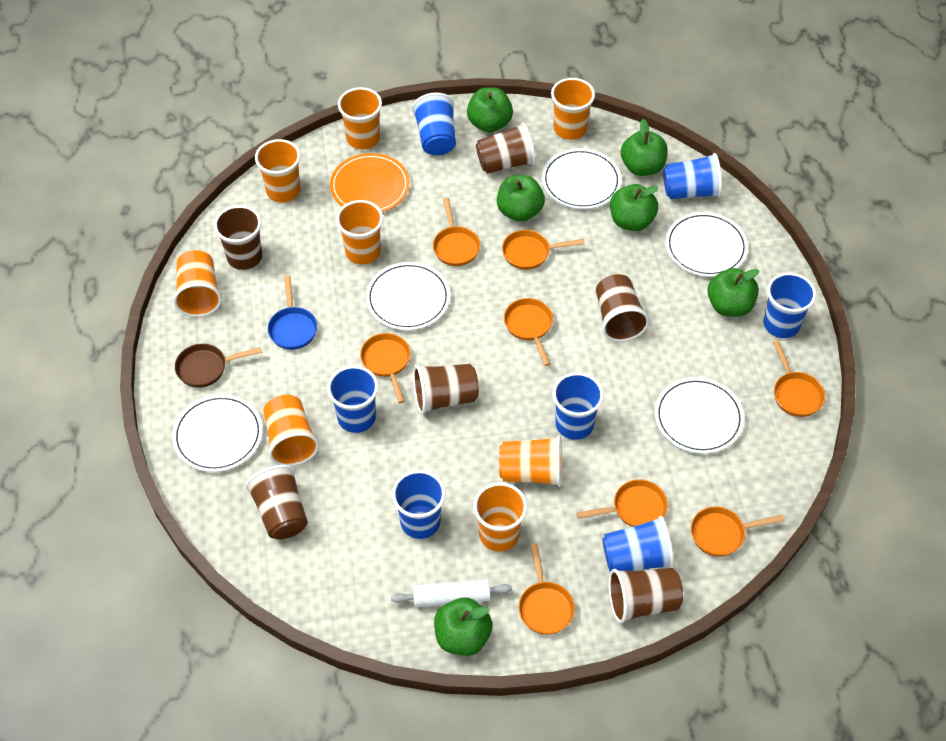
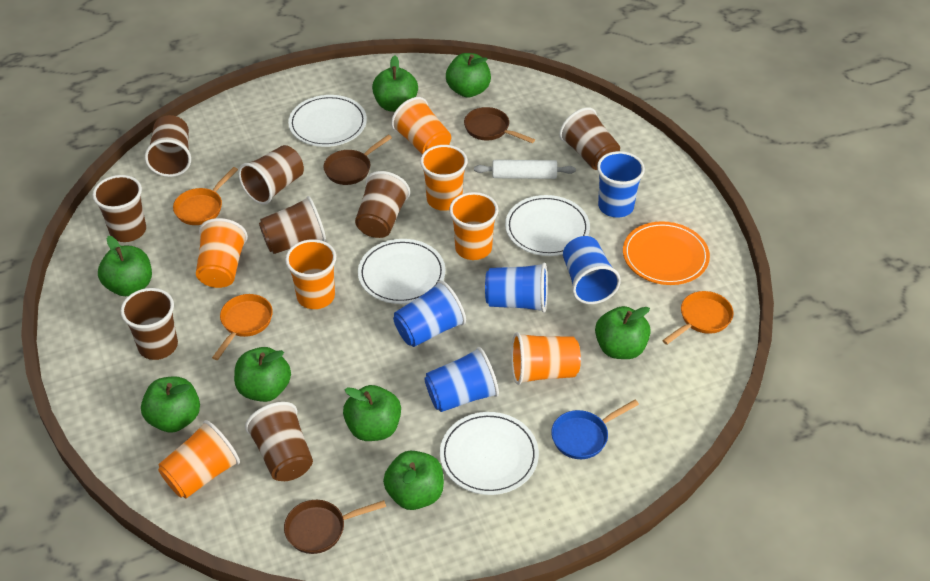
blue cup: [327,365,378,433] [392,470,446,539] [412,92,456,155] [552,372,604,440] [602,516,674,572] [663,153,722,199] [764,272,816,338] = 7 -> [393,280,466,347] [424,347,499,412] [485,263,548,313] [563,236,621,304] [597,151,645,218] = 5
brown cup: [214,205,262,270] [245,465,308,540] [413,364,479,414] [476,122,536,174] [596,274,649,342] [609,568,683,624] = 6 -> [93,175,146,242] [121,288,178,360] [145,115,191,177] [238,145,304,205] [245,402,313,481] [259,196,326,254] [355,171,410,238] [559,107,620,170] = 8
brown pan: [175,344,262,388] = 1 -> [284,500,386,554] [323,135,392,185] [464,107,535,143] = 3
green apple: [434,597,493,656] [467,87,513,133] [497,175,545,222] [610,184,658,231] [621,119,668,176] [707,268,759,317] = 6 -> [98,236,152,296] [141,377,200,433] [234,347,291,402] [343,385,401,441] [372,55,418,112] [383,451,444,510] [446,53,491,98] [595,306,651,359] = 8
orange cup: [173,250,222,317] [255,139,301,202] [263,395,319,466] [336,200,383,264] [338,87,382,150] [473,482,527,551] [499,435,562,487] [551,78,595,140] = 8 -> [158,420,240,499] [196,218,248,288] [285,239,336,309] [391,97,451,154] [420,145,467,211] [449,192,498,260] [511,332,581,385] = 7
orange pan: [360,333,410,403] [433,198,480,266] [502,230,585,270] [504,298,553,366] [519,543,575,635] [576,479,668,527] [691,507,784,557] [773,340,825,417] = 8 -> [173,167,238,225] [212,294,273,360] [662,291,734,345] = 3
white plate: [172,394,263,472] [366,262,450,330] [542,148,622,209] [655,377,744,454] [665,212,748,277] = 5 -> [288,95,367,147] [358,239,445,304] [440,412,539,495] [505,195,590,256] = 4

